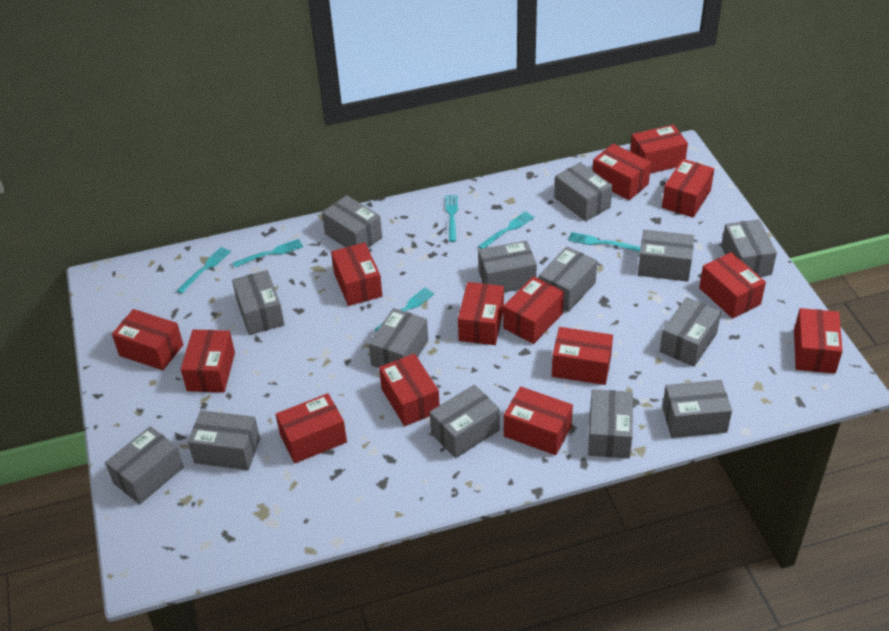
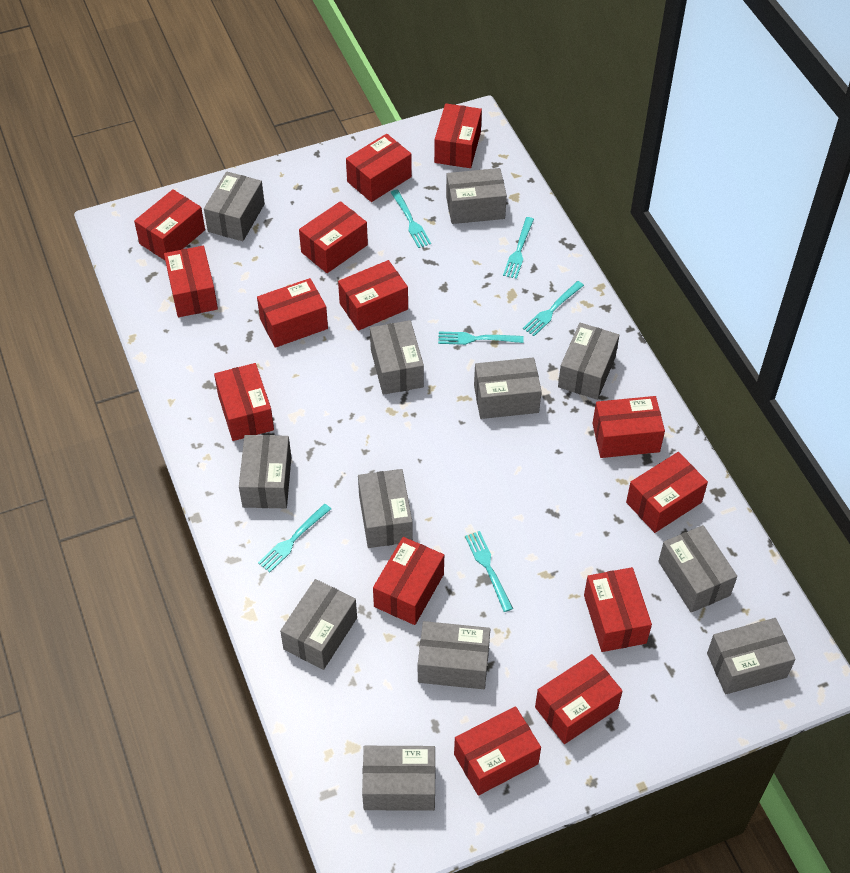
grey box: [105,426,184,504] [188,410,260,470] [232,270,284,335] [322,195,382,248] [369,308,428,368] [430,384,500,458] [478,241,537,292] [539,247,597,312] [554,162,612,221] [588,389,633,459] [638,229,694,282] [660,297,721,367] [662,380,732,438] [721,219,777,277] = 14 -> [204,171,265,241] [239,435,291,508] [280,579,357,670] [358,469,413,548] [362,746,436,811] [370,320,424,395] [418,621,490,689] [446,168,507,224] [474,358,542,419] [558,323,619,400] [658,525,737,613] [707,618,796,694] = 12

